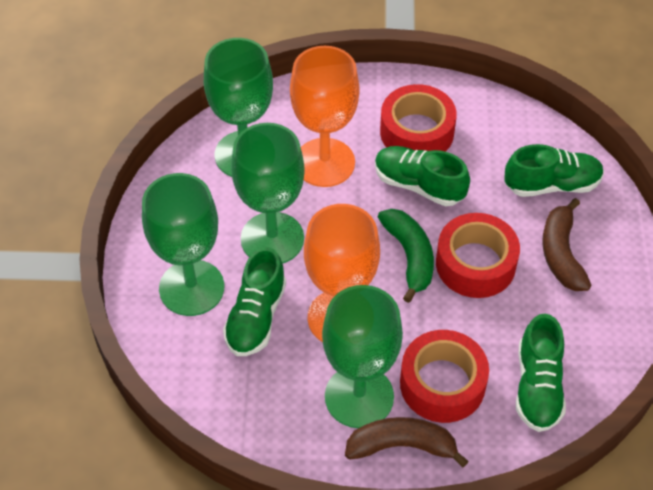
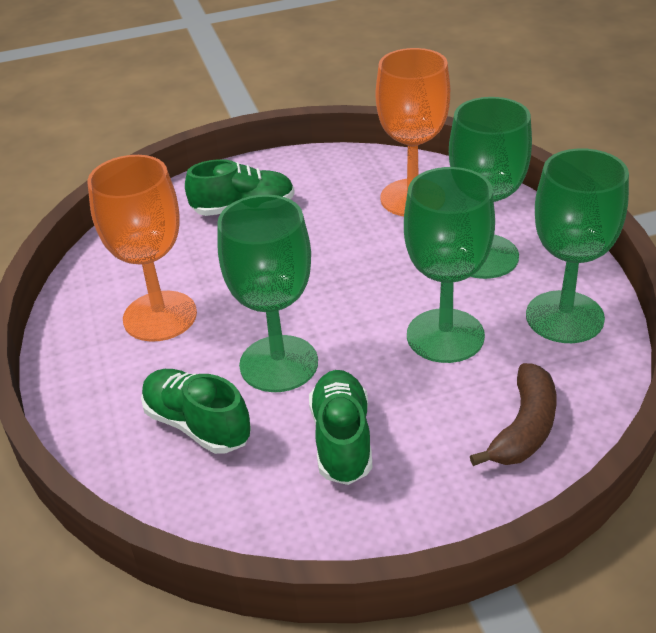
brown banana: [345,417,469,467] [542,198,592,291] = 2 -> [470,363,557,466] = 1
green banana: [378,209,434,303] = 1 -> none = 0
green shoe: [223,247,286,356] [375,146,470,206] [504,144,604,197] [516,314,566,432] = 4 -> [141,369,251,454] [185,159,295,216] [309,370,373,485] = 3
red tape: [380,84,457,152] [400,330,489,423] [436,213,520,298] = 3 -> none = 0

